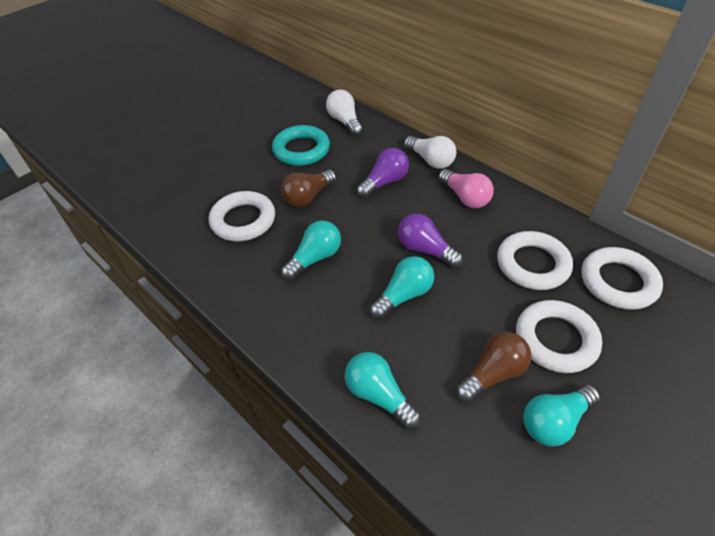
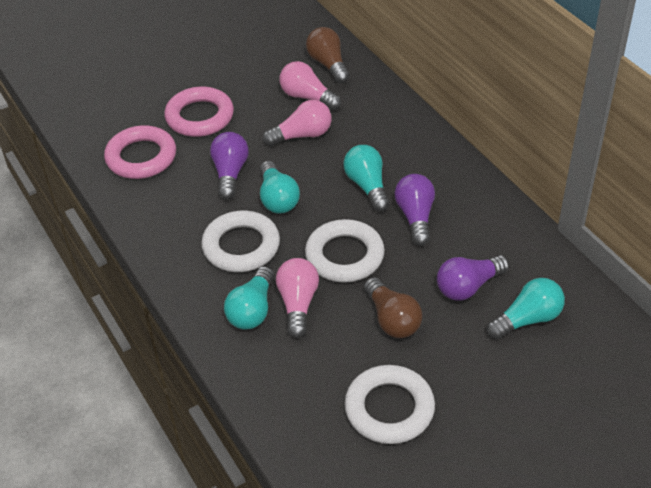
pink light bulb: [438,169,494,208] = 1 -> [262,100,332,146] [276,258,319,338] [279,61,341,110] = 3
pink ring: none = 0 -> [104,125,176,179] [164,87,234,137] = 2
purple light bulb: [357,148,409,198] [398,214,463,268] = 2 -> [210,132,249,200] [395,174,435,246] [437,255,509,301] = 3
turquoise ring: [272,125,330,166] = 1 -> none = 0
white light bulb: [326,90,363,136] [404,136,456,169] = 2 -> none = 0
white ring: [209,191,275,242] [497,231,573,290] [516,300,602,373] [581,247,663,310] = 4 -> [201,211,280,272] [305,219,385,283] [344,365,435,444] = 3

